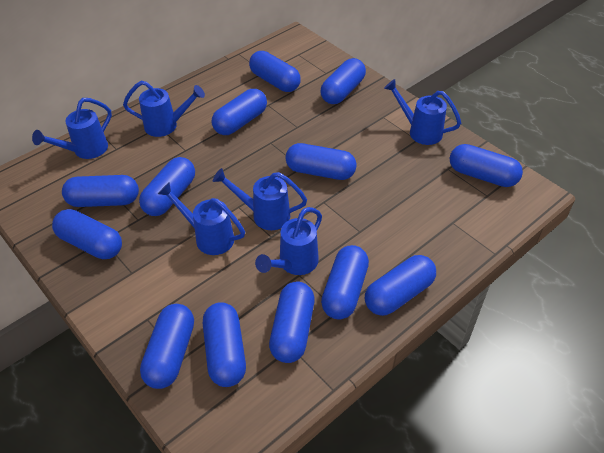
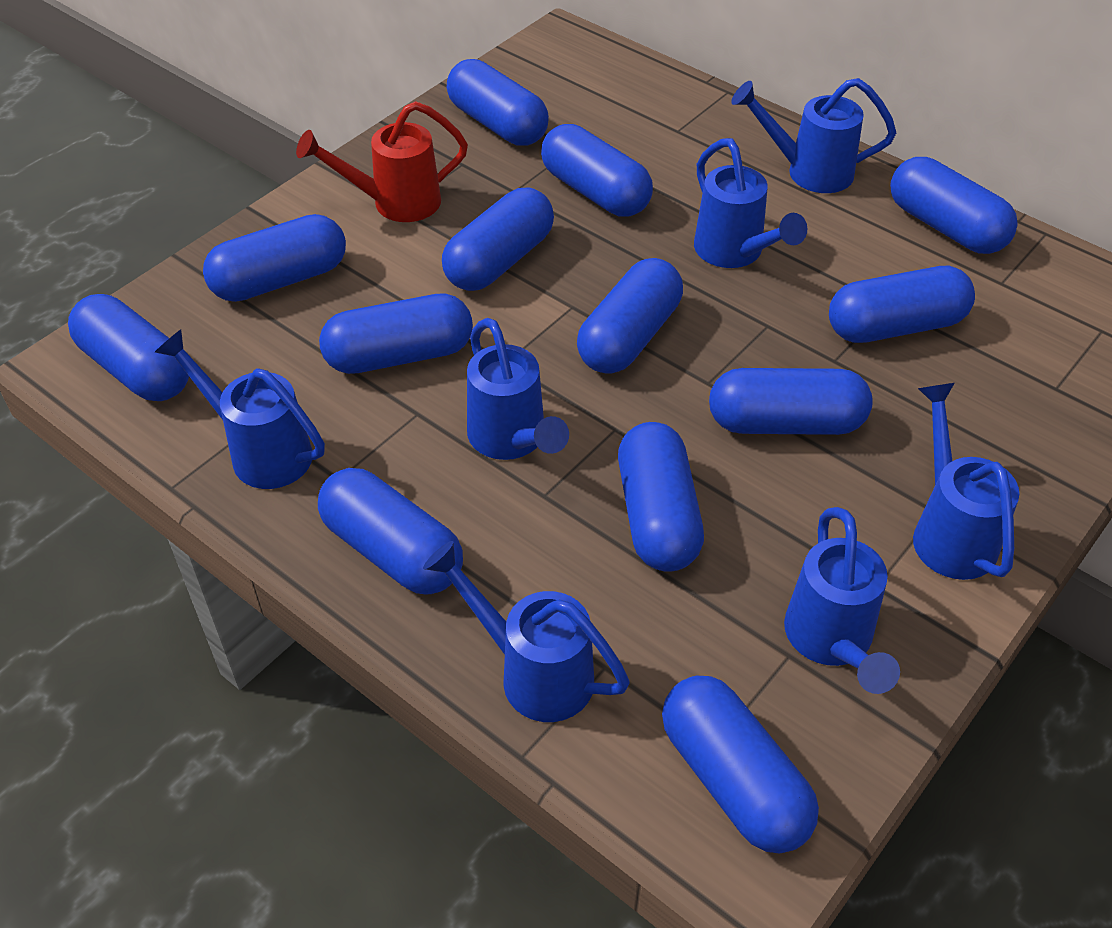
blue watering can: [32,98,112,159] [123,81,205,137] [158,183,245,255] [213,168,307,230] [255,207,322,275] [384,79,461,145] = 6 -> [155,329,325,489] [423,541,630,722] [467,318,569,460] [694,138,808,268] [731,78,896,193] [784,507,900,694] [913,383,1019,580] = 7
red watering can: none = 0 -> [296,101,468,222] = 1

